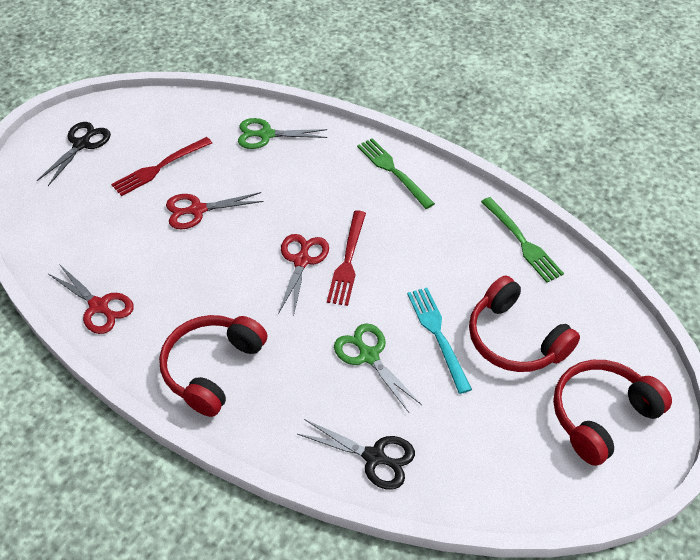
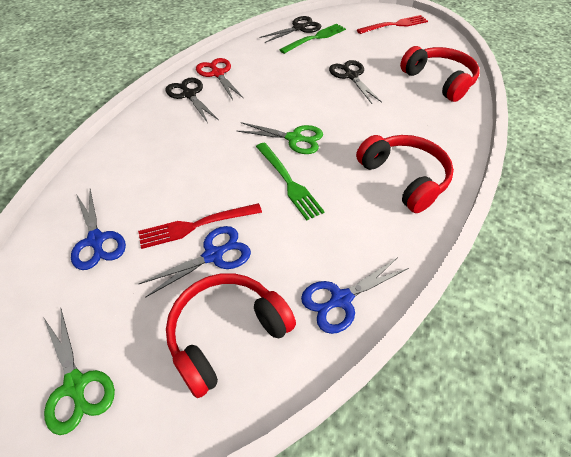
black scissors: [37,122,111,186] [298,419,415,490] = 2 -> [166,77,219,123] [259,16,321,43] [329,60,382,104] = 3
blue scissors: none = 0 -> [71,189,126,270] [139,226,251,298] [301,257,409,334] = 3
red scissors: [47,264,134,334] [166,192,264,229] [278,234,329,316] = 3 -> [196,58,243,100] = 1
turquoise fork: [407,288,472,394] = 1 -> none = 0

